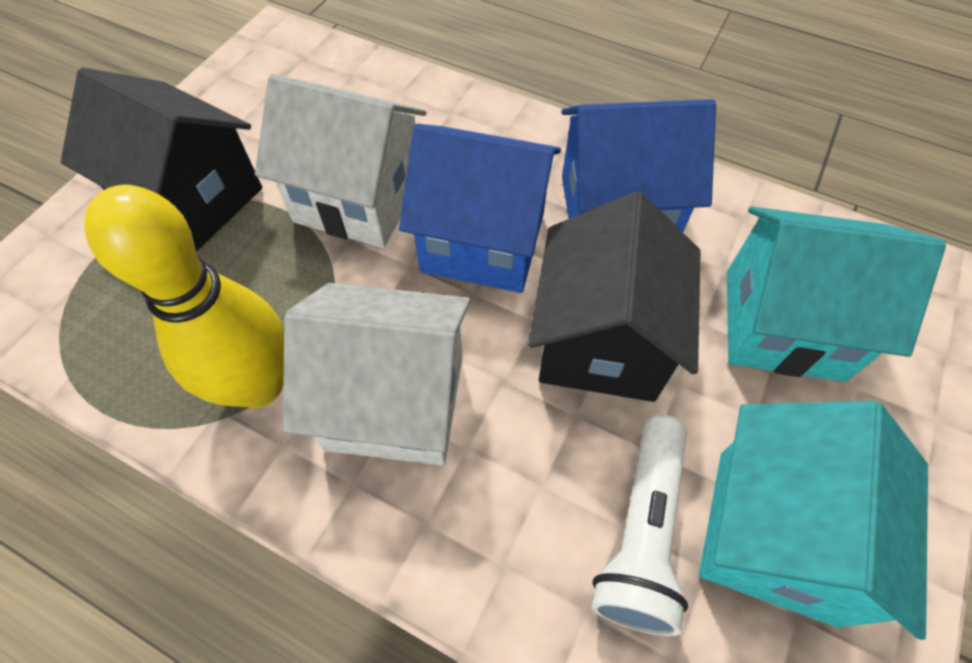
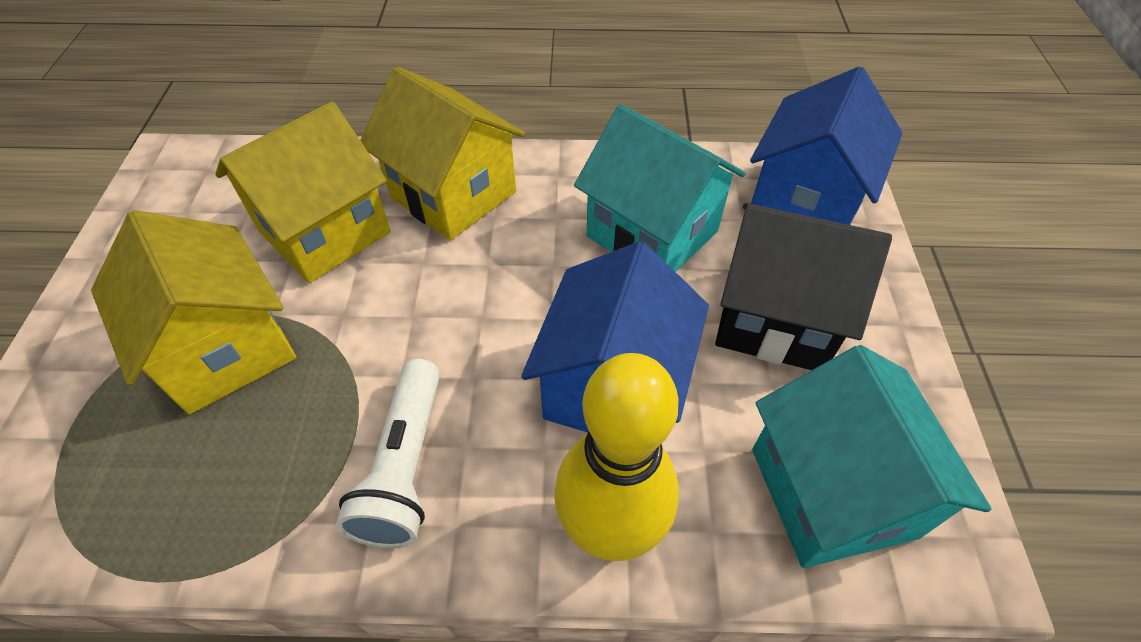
black house: [61,67,262,252] [528,192,701,402] = 2 -> [715,203,892,370] = 1
white house: [255,74,427,248] [283,283,471,465] = 2 -> none = 0
yellow house: none = 0 -> [91,210,297,415] [215,102,391,283] [360,67,525,241] = 3

